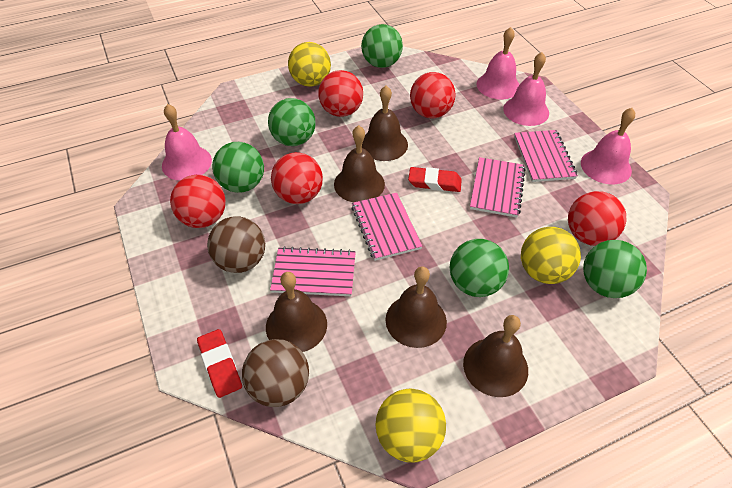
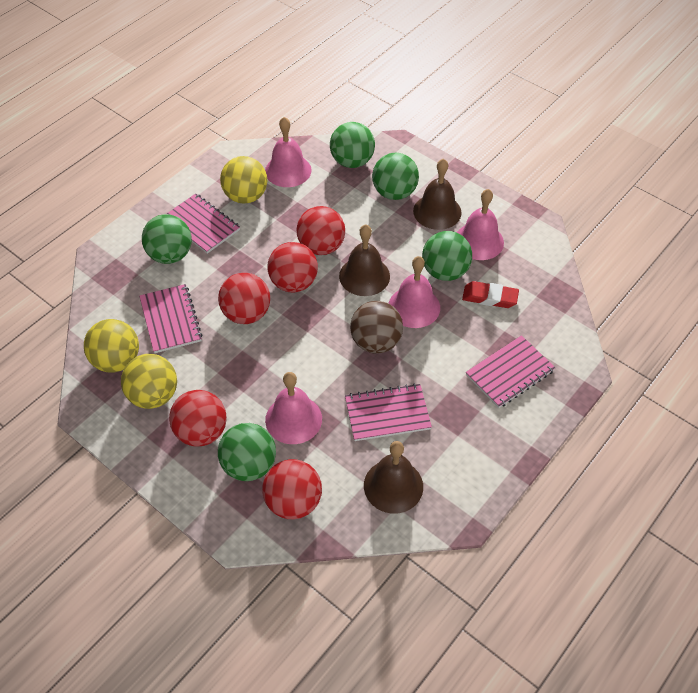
brown ball: [207,216,265,273] [242,339,309,407] = 2 -> [350,301,403,354] = 1
brown bell: [266,272,327,352] [334,125,385,202] [362,86,408,161] [386,266,447,348] [463,315,528,397] = 5 -> [339,224,390,296] [364,441,423,514] [413,158,462,230] = 3
red eraser: [197,329,242,398] [408,167,462,192] = 2 -> [462,281,519,308] = 1

